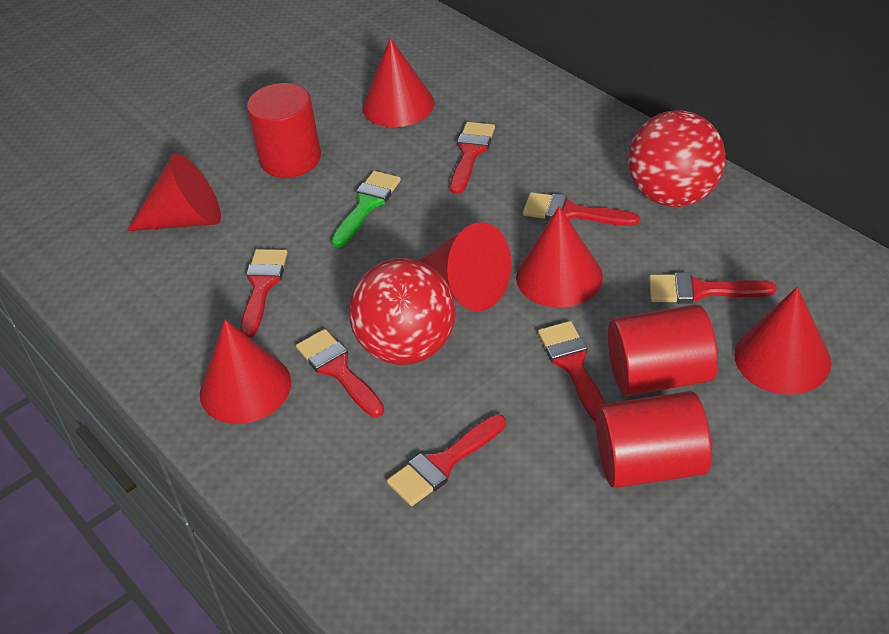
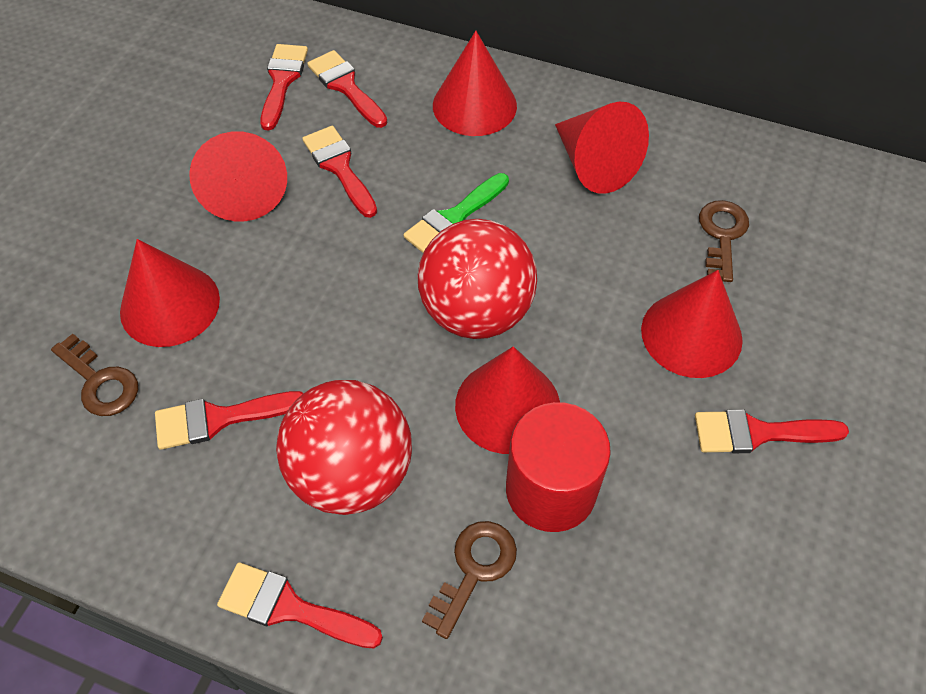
brown key: none = 0 -> [51,334,138,416] [422,521,517,639] [699,200,749,282] = 3
red brush: [240,249,288,338] [296,329,384,417] [387,414,506,506] [450,122,495,194] [523,192,640,226] [538,321,605,422] [649,273,777,304] = 7 -> [155,391,303,450] [217,562,383,648] [260,44,308,130] [302,126,377,218] [307,50,387,128] [695,409,849,453] = 6
red cylinder: [247,83,321,178] [596,391,712,488] [608,304,718,396] = 3 -> [506,402,611,532] = 1

